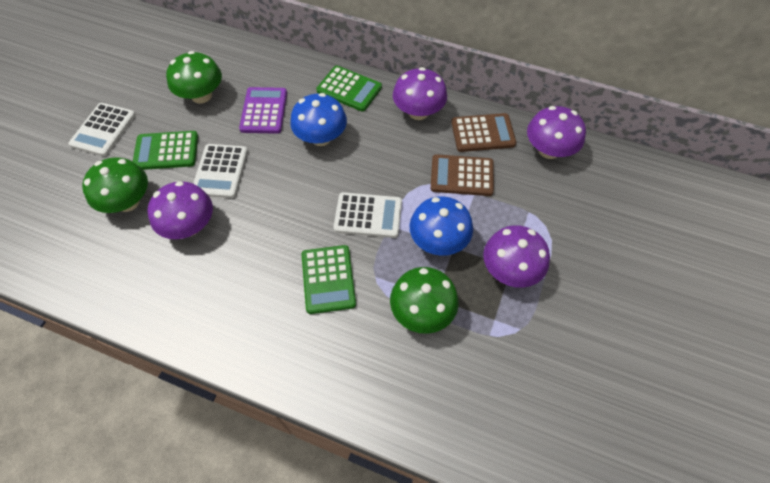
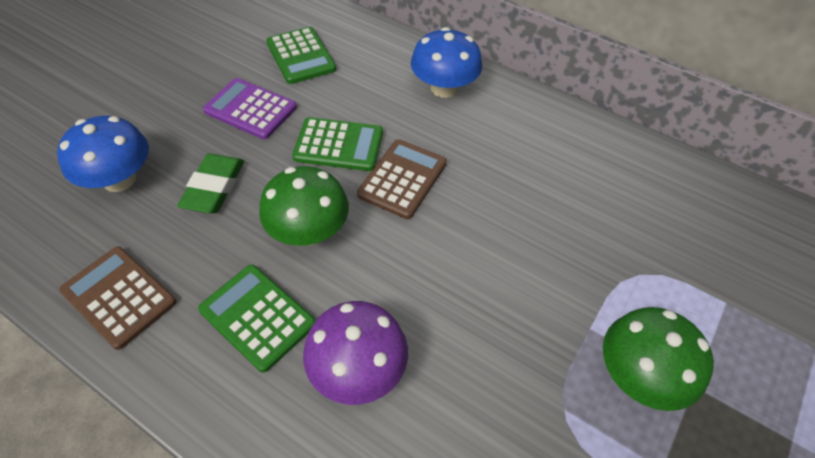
green eraser: none = 0 -> [177,153,244,213] = 1
green mushroom: [82,157,148,213] [166,51,222,104] [390,267,459,334] = 3 -> [259,166,349,246] [603,307,714,411] = 2
purple mushroom: [147,181,213,239] [393,67,447,120] [483,225,550,288] [527,106,586,159] = 4 -> [303,301,408,405] = 1
white calculator: [68,103,136,156] [193,144,248,198] [333,192,402,238] = 3 -> none = 0

